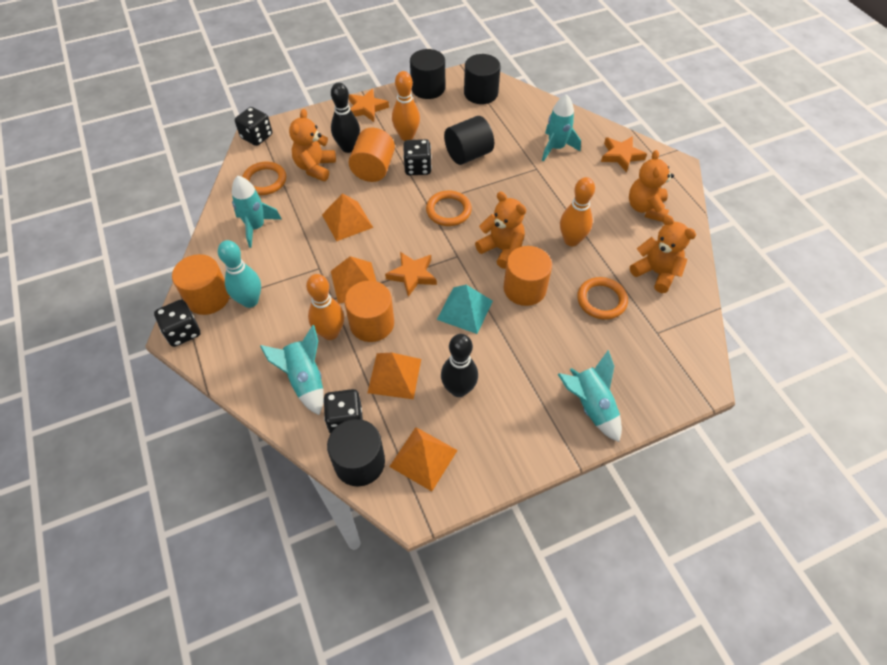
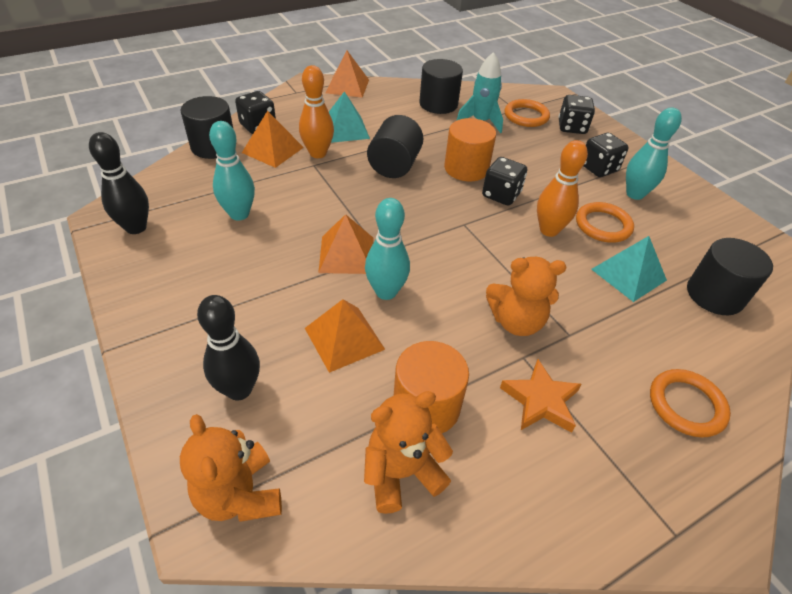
orange bowling pin: [306,274,344,340] [392,71,420,141] [560,177,595,246] = 3 -> [299,65,334,158] [537,140,588,237] = 2
orange cylinder: [172,254,230,315] [344,280,394,342] [348,128,395,182] [504,246,552,306] = 4 -> [394,341,469,433] [444,118,496,181] = 2
orange star: [349,89,389,122] [385,252,437,297] [601,136,647,172] = 3 -> [500,359,582,433] = 1
orange teddy bear: [289,109,336,181] [475,192,526,269] [629,150,674,222] [630,215,696,293] = 4 -> [180,414,282,522] [364,391,453,514] [486,257,567,336] = 3
turquoise bowling pin: [218,240,261,308] = 1 -> [209,121,255,221] [365,198,410,300] [626,107,682,200] = 3
turquoise pyramid: [437,285,493,334] = 1 -> [329,91,370,143] [591,236,667,302] = 2
turquoise rocket: [232,176,282,248] [260,325,323,415] [542,94,581,162] [558,350,622,442] = 4 -> [456,52,503,133] = 1

